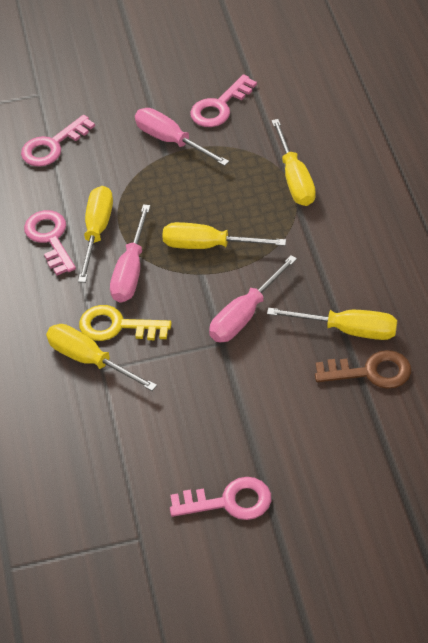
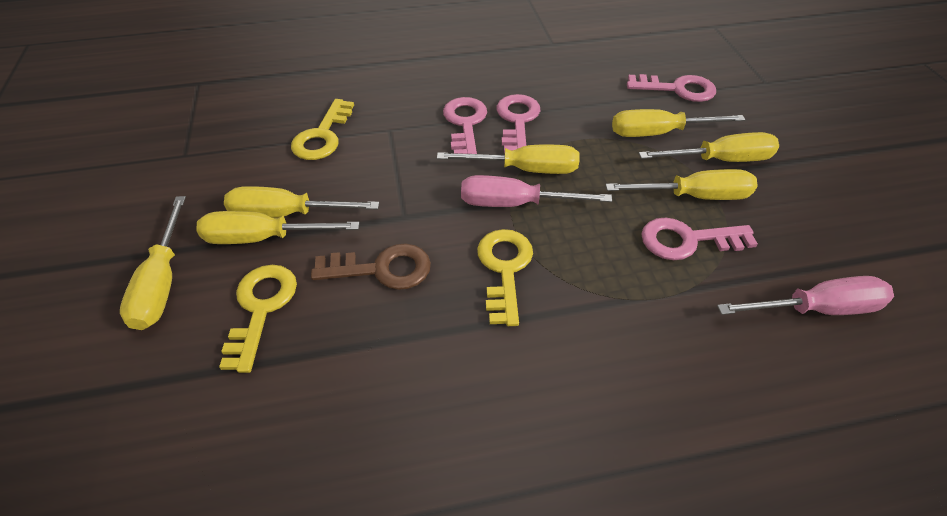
pink screwdriver: [110,204,150,303] [135,108,229,166] [209,255,297,342] = 3 -> [461,175,612,207] [717,276,894,315] = 2
yellow key: [79,305,171,341] = 1 -> [219,265,297,373] [291,99,354,160] [477,229,533,326] = 3
yellow screwdriver: [46,324,157,391] [78,186,113,283] [162,222,286,249] [267,308,397,340] [271,119,316,206] = 5 -> [120,196,186,330] [196,211,360,244] [224,186,379,218] [437,145,580,174] [606,169,757,200] [612,109,745,137] [639,132,779,162] = 7

